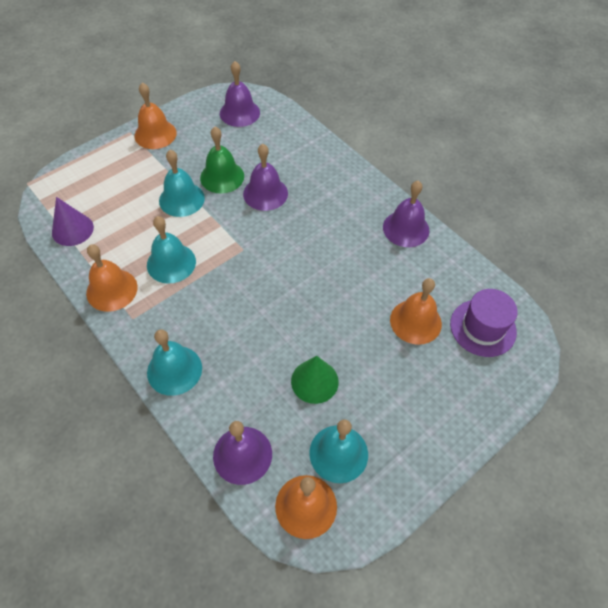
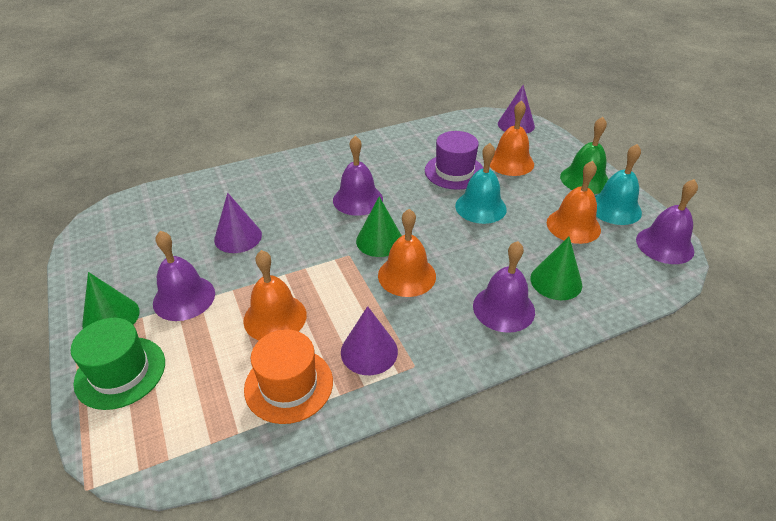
green cone: [291,356,339,404] = 1 -> [82,272,140,329] [356,196,402,257] [530,237,582,300] = 3
green hat: none = 0 -> [71,318,165,410] = 1
orange hat: none = 0 -> [244,329,333,424] = 1
purple cone: [52,197,94,246] = 1 -> [214,193,262,253] [341,306,398,375] [498,85,535,134] = 3
turquoise bell: [147,216,196,284] [147,329,202,396] [159,150,205,217] [309,419,368,483] = 4 -> [455,143,507,224] [595,144,642,225] = 2

